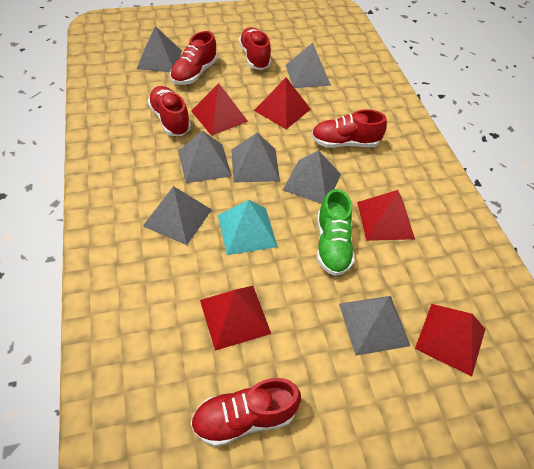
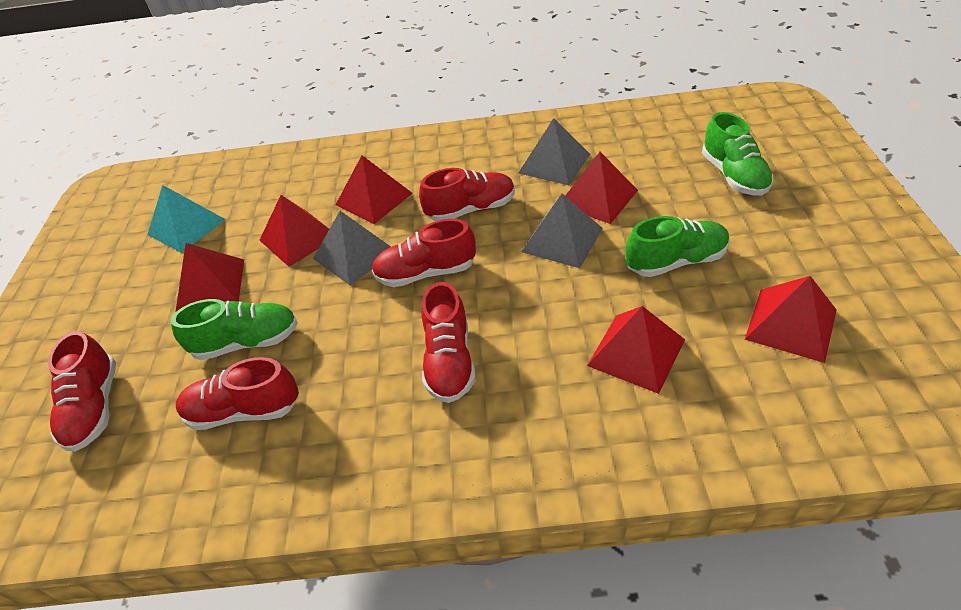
green shoe: [317,189,355,276] = 1 -> [171,299,298,360] [625,216,730,277] [702,112,774,195] = 3
grey pyramid: [137,26,182,72] [143,186,212,245] [178,130,232,183] [231,133,280,183] [283,150,341,204] [286,43,331,88] [339,296,410,356] = 7 -> [313,211,391,285] [519,118,590,185] [521,194,603,268] = 3
red pyramid: [191,83,248,136] [200,286,271,351] [254,78,311,129] [357,190,415,241] [415,304,485,377] = 5 -> [176,243,244,311] [259,195,329,267] [336,156,413,224] [565,152,638,224] [587,306,685,394] [745,276,837,363] = 6

